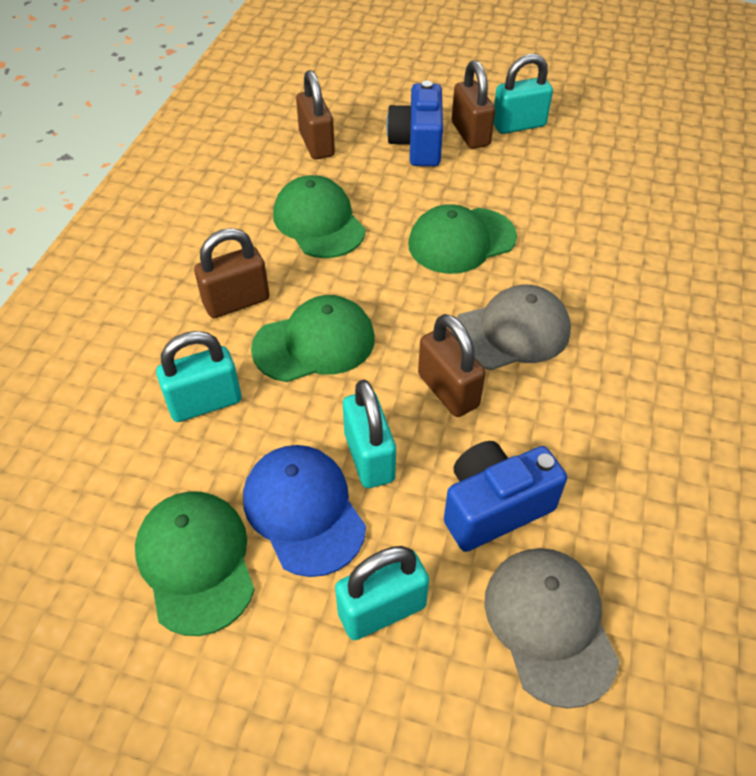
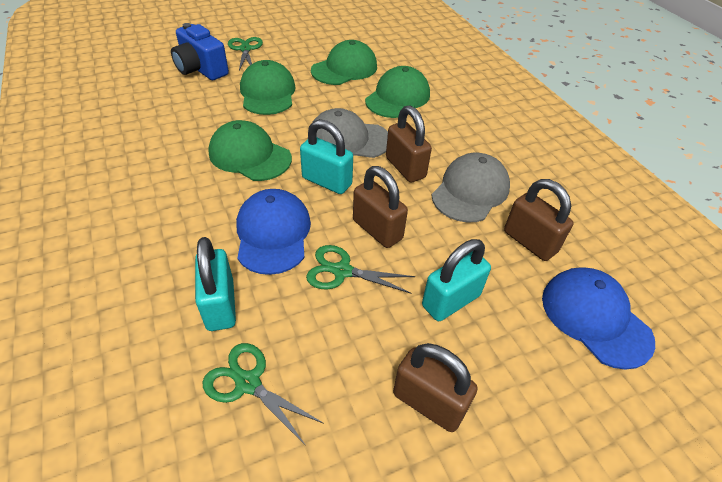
blue camera: [386,81,443,166] [444,441,567,552] = 2 -> [171,23,229,80] = 1
blue cap: [243,445,366,577] = 1 -> [236,189,311,275] [542,268,655,370] = 2
green scissors: none = 0 -> [203,343,324,446] [228,37,263,71] [306,245,415,294] = 3
turquoise padlock: [156,331,241,422] [335,546,429,640] [343,380,396,488] [494,54,553,134] = 4 -> [195,237,236,331] [300,119,353,194] [422,239,491,321] = 3

